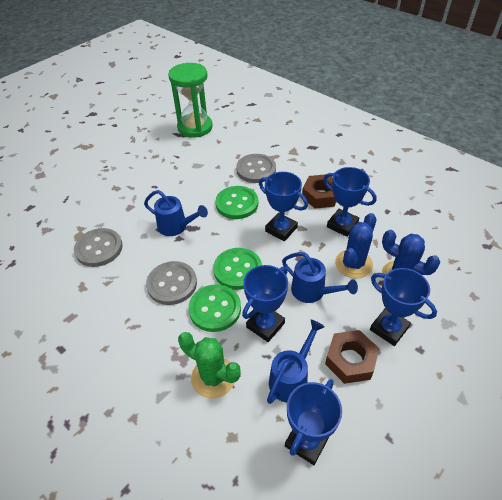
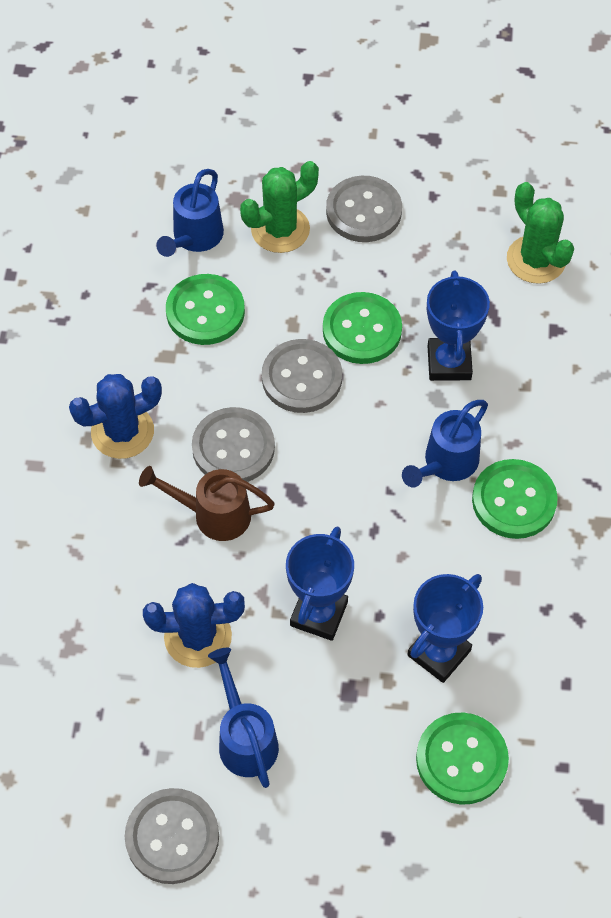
blue trophy: [242,265,288,342] [259,172,308,241] [285,379,342,465] [323,167,377,237] [370,268,437,346] = 5 -> [286,526,354,641] [408,574,483,683] [427,271,490,381] = 3
brown nut: [302,174,336,208] [325,330,379,384] = 2 -> none = 0
brown watering can: none = 0 -> [139,466,275,541] = 1
green button: [189,284,241,332] [213,248,262,290] [215,186,258,219] = 3 -> [166,274,245,345] [323,292,402,364] [416,713,509,805] [472,459,558,539] = 4
green cactus: [178,332,241,399] = 1 -> [240,161,319,253] [507,182,574,284] = 2
green hourglass: [168,63,213,138] = 1 -> none = 0
grey button: [74,228,123,267] [146,261,197,305] [236,154,276,183] = 3 -> [125,788,219,884] [192,407,275,482] [262,339,342,413] [326,176,402,242] = 4

